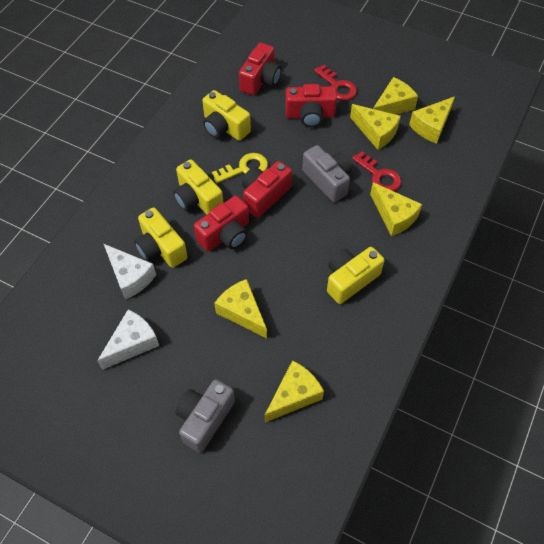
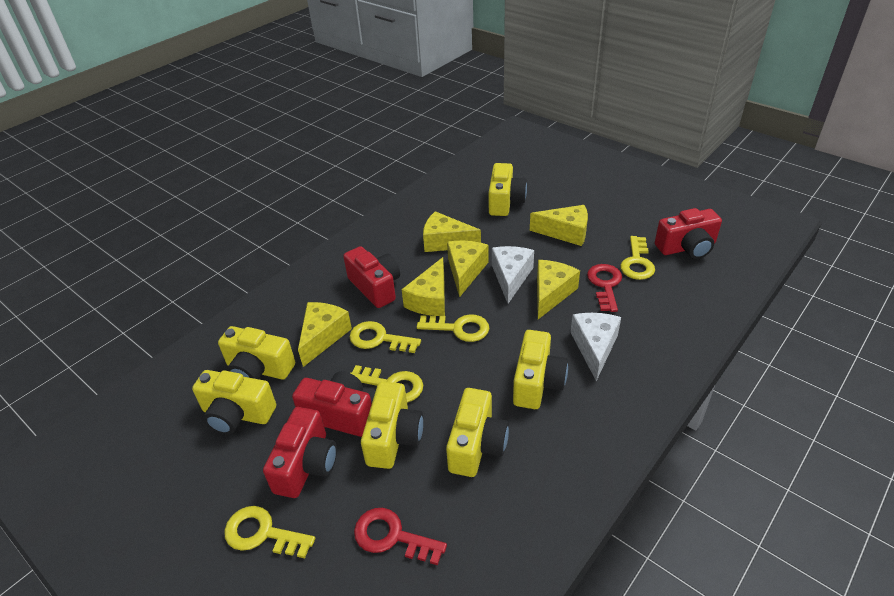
grey camera: [175,380,235,453] [302,145,352,202] = 2 -> none = 0
yellow camera: [134,207,188,268] [173,159,223,215] [202,90,251,141] [327,247,385,304] = 4 -> [192,370,276,434] [218,326,295,380] [361,382,423,469] [446,388,509,477] [489,163,527,216] [513,330,568,409] = 6
yellow key: [212,153,268,183] = 1 -> [224,506,315,558] [349,321,421,353] [350,365,423,403] [417,314,489,342] [620,236,655,280] = 5

